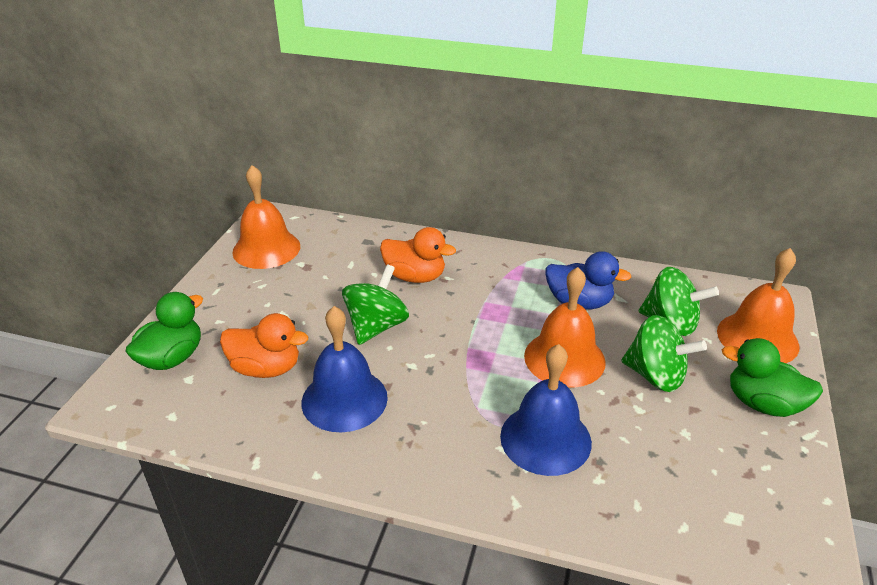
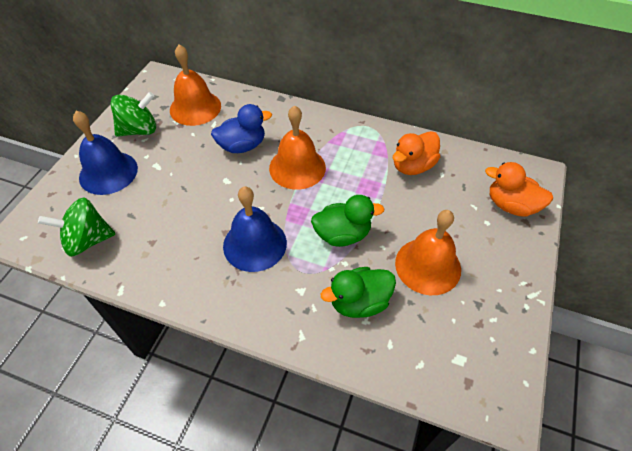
green spinning top: [342,264,409,345] [622,315,707,392] [639,267,719,336] = 3 -> [38,198,115,257] [110,92,156,137] = 2

